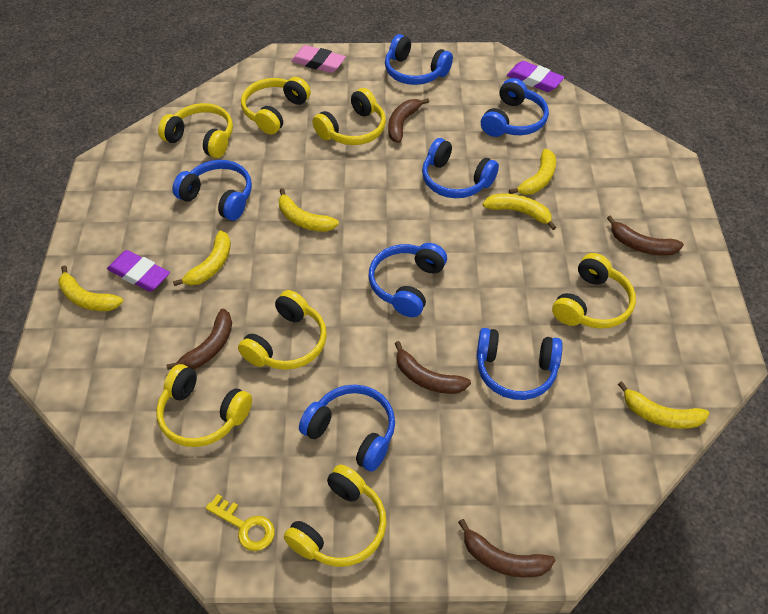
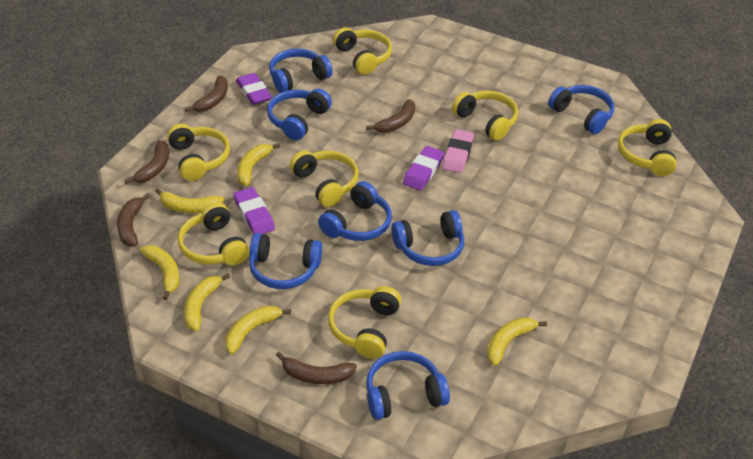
purple eraser: [107,250,170,292] [507,61,564,92] = 2 -> [234,187,275,234] [236,73,272,105] [403,146,444,191] = 3
yellow key: [206,494,275,551] = 1 -> none = 0

